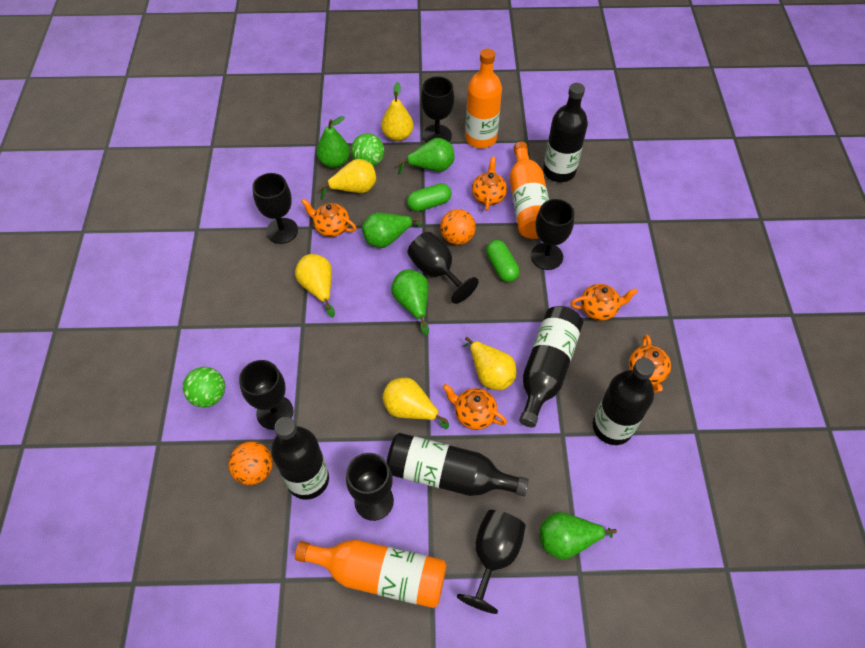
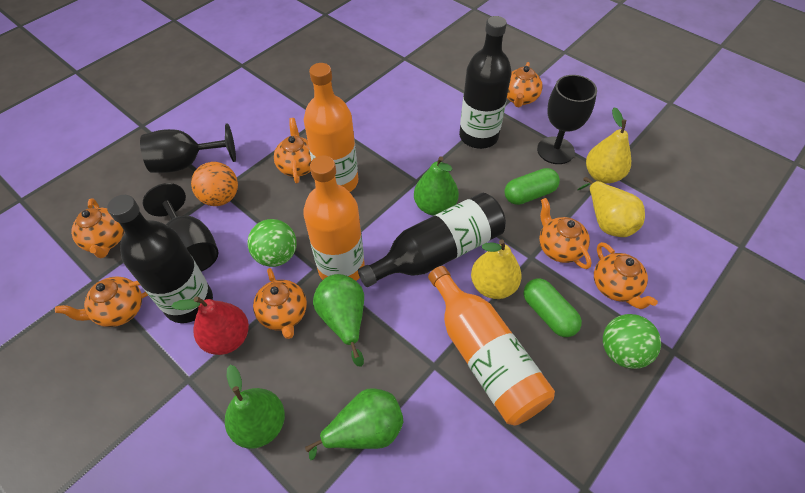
black bottle: [271,417,329,500] [387,433,529,496] [519,306,583,428] [543,83,588,182] [593,358,655,445] = 5 -> [107,195,213,323] [358,193,506,287] [459,16,511,149] = 3
black goblet: [239,360,294,430] [252,173,298,244] [346,453,394,521] [407,232,479,304] [421,76,454,143] [457,510,526,614] [531,199,574,270] = 7 -> [140,123,236,173] [143,183,218,272] [537,75,597,164] = 3
green pear: [316,116,350,168] [362,213,421,248] [391,269,429,335] [398,138,454,175] [540,512,617,560] = 5 -> [225,365,285,449] [305,388,404,460] [313,274,364,367] [414,156,459,216] = 4
orange ball: [228,441,273,485] [440,209,476,245] = 2 -> [191,162,238,206] = 1
orange teapot: [301,199,356,237] [443,384,507,430] [472,157,507,211] [570,284,638,321] [629,334,671,393] = 5 -> [55,277,148,327] [71,198,124,258] [253,268,307,339] [274,118,311,183] [507,62,543,107] [539,198,592,269] [594,242,658,309] = 7
red pear: none = 0 -> [171,296,249,355] = 1
yellow pear: [295,254,335,317] [319,159,376,200] [381,82,414,141] [382,378,449,429] [463,337,516,390] = 5 -> [471,239,522,299] [577,177,645,237] [586,107,631,183] = 3

